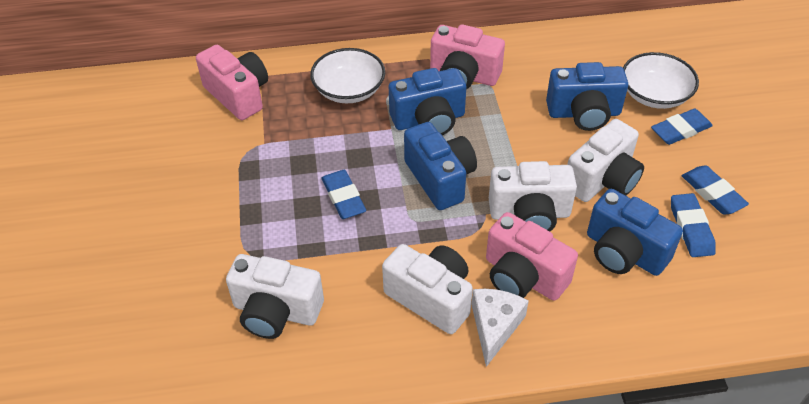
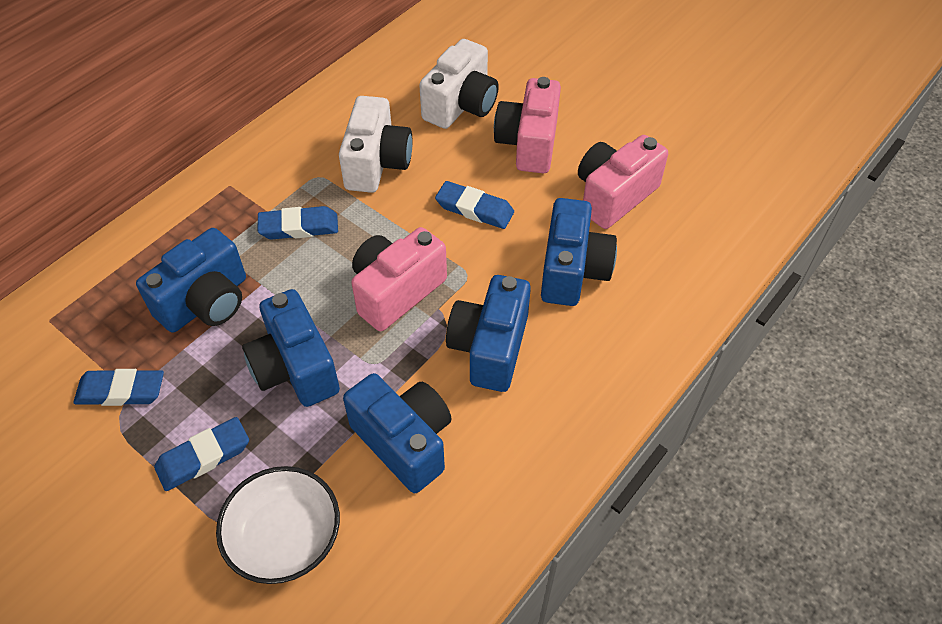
blue camera: [389,68,466,135] [404,122,477,210] [546,62,628,131] [587,189,683,276] = 4 -> [136,228,246,333] [242,289,340,407] [343,373,452,493] [446,275,531,392] [541,198,617,306] = 5
white bowl: [310,48,385,103] [623,52,699,109] = 2 -> [216,466,340,584] = 1
white camera: [226,254,324,339] [382,244,473,334] [489,161,577,231] [567,119,644,202] = 4 -> [339,96,412,193] [419,39,499,129] = 2
white cheese: [472,289,529,367] = 1 -> none = 0

